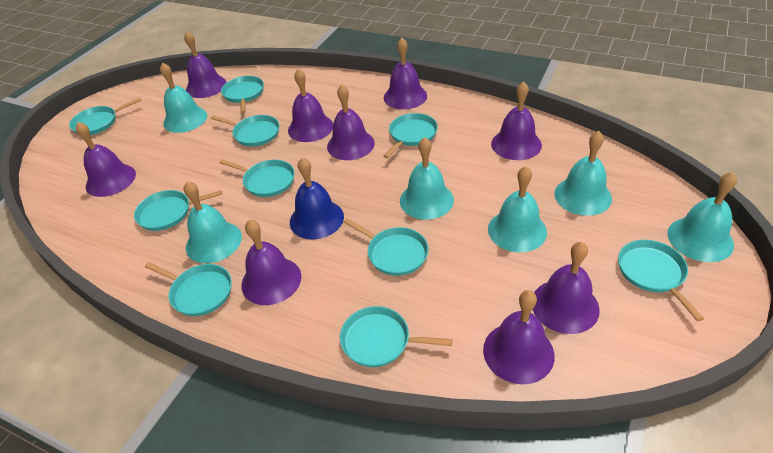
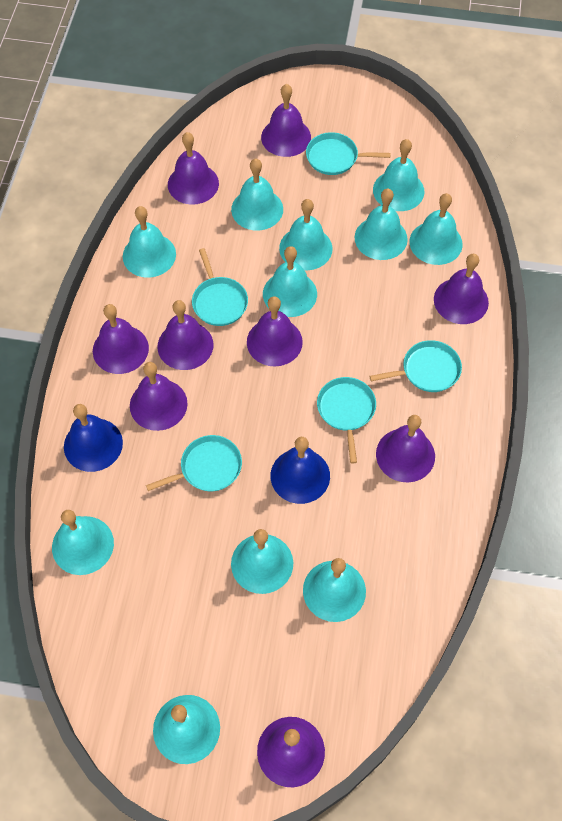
blue bell: [290,157,344,239] = 1 -> [64,404,123,472] [271,437,330,504] = 2
turquoise bell: [160,62,207,133] [184,181,242,263] [400,137,454,220] [488,166,547,252] [554,131,612,216] [667,172,737,262] = 6 -> [52,510,114,575] [123,206,176,278] [153,695,220,764] [231,159,283,231] [231,529,293,594] [263,246,317,317] [279,199,333,270] [303,558,366,622] [355,188,408,260] [373,139,425,211] [409,193,463,265] = 11
turquoise pan: [69,98,141,135] [134,190,222,231] [145,262,232,316] [211,115,280,147] [219,159,295,197] [221,76,264,113] [340,306,452,367] [344,218,428,276] [383,113,438,158] [618,240,704,322] = 10 -> [146,435,242,491] [192,248,248,326] [306,132,391,175] [317,377,376,463] [369,340,462,392] = 5

